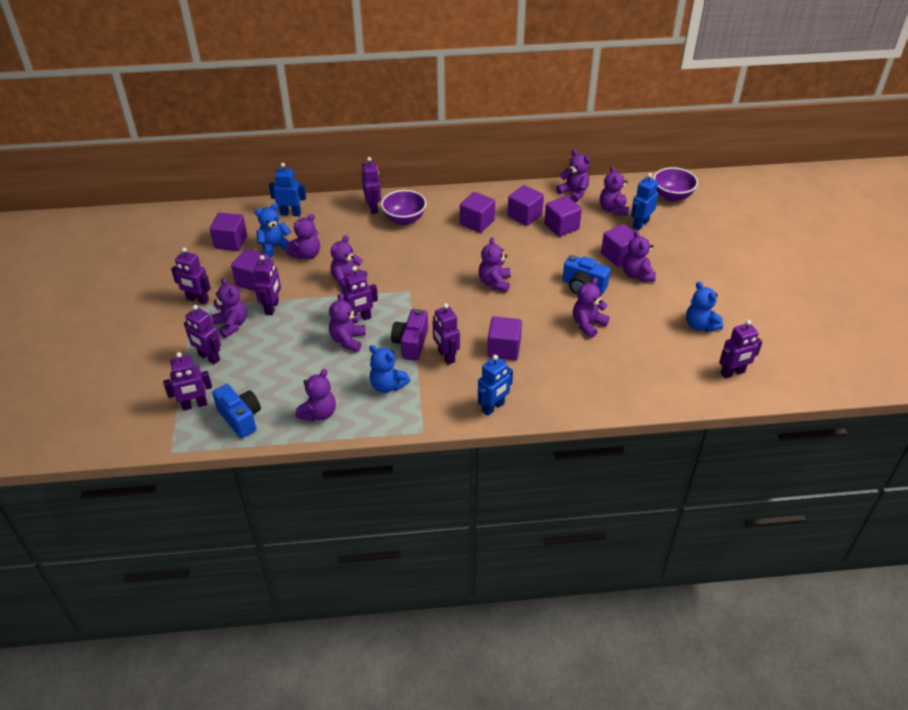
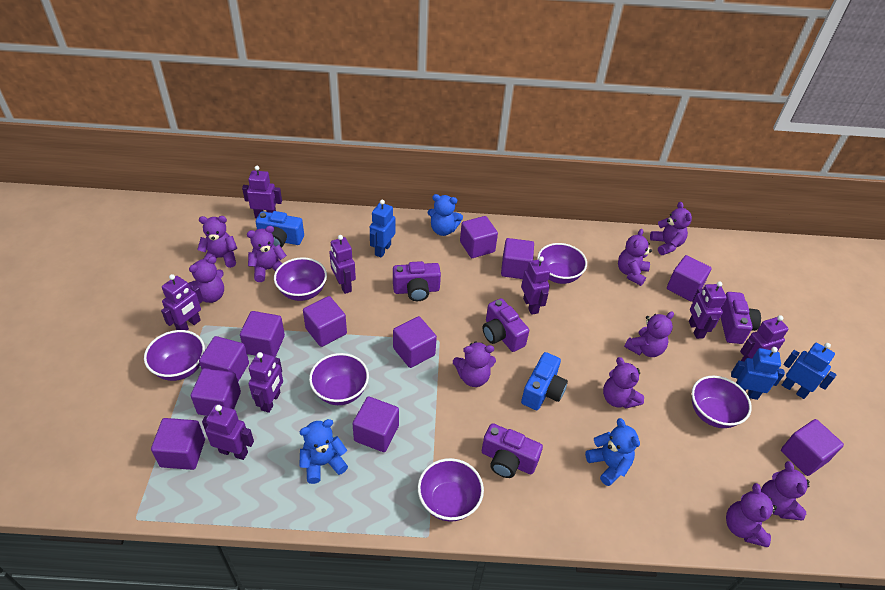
purple bowl: [381,190,426,225] [653,167,698,202] = 2 -> [144,330,205,381] [274,257,327,301] [309,353,369,405] [418,458,484,522] [537,243,587,284] [692,376,752,428] = 6
purple camera: [391,309,428,361] = 1 -> [393,261,441,301] [482,423,543,478] [483,298,529,352] [721,292,761,344] = 4
purple cube: [210,213,247,251] [231,249,270,291] [460,192,495,233] [487,316,522,360] [508,185,544,226] [544,196,582,237] [601,224,634,267] = 7 -> [151,418,205,470] [191,368,241,416] [199,336,249,381] [240,311,285,357] [303,296,347,347] [353,396,399,452] [393,316,437,368] [460,216,498,258] [501,238,534,279] [667,255,712,302] [781,419,844,476] = 11

